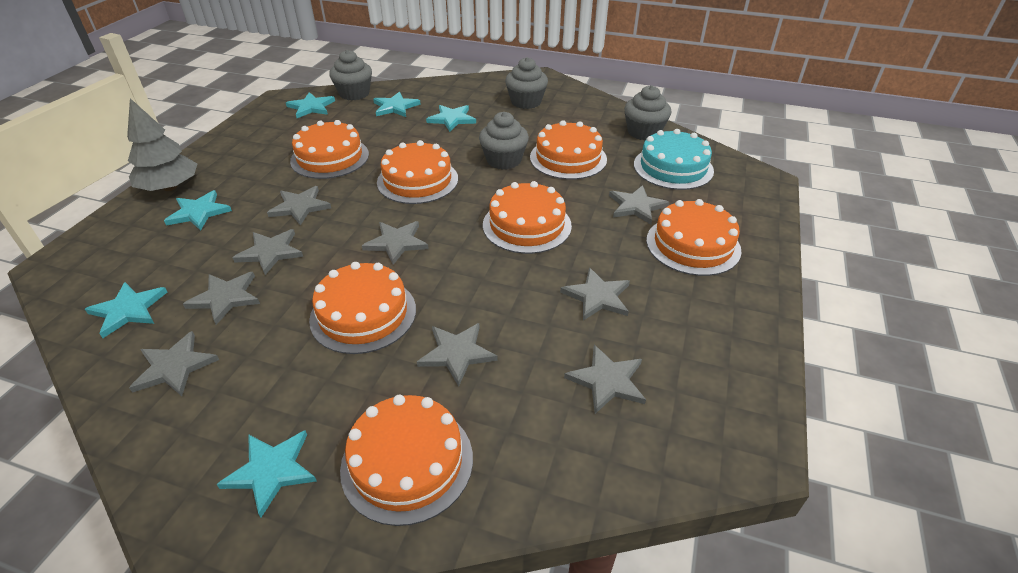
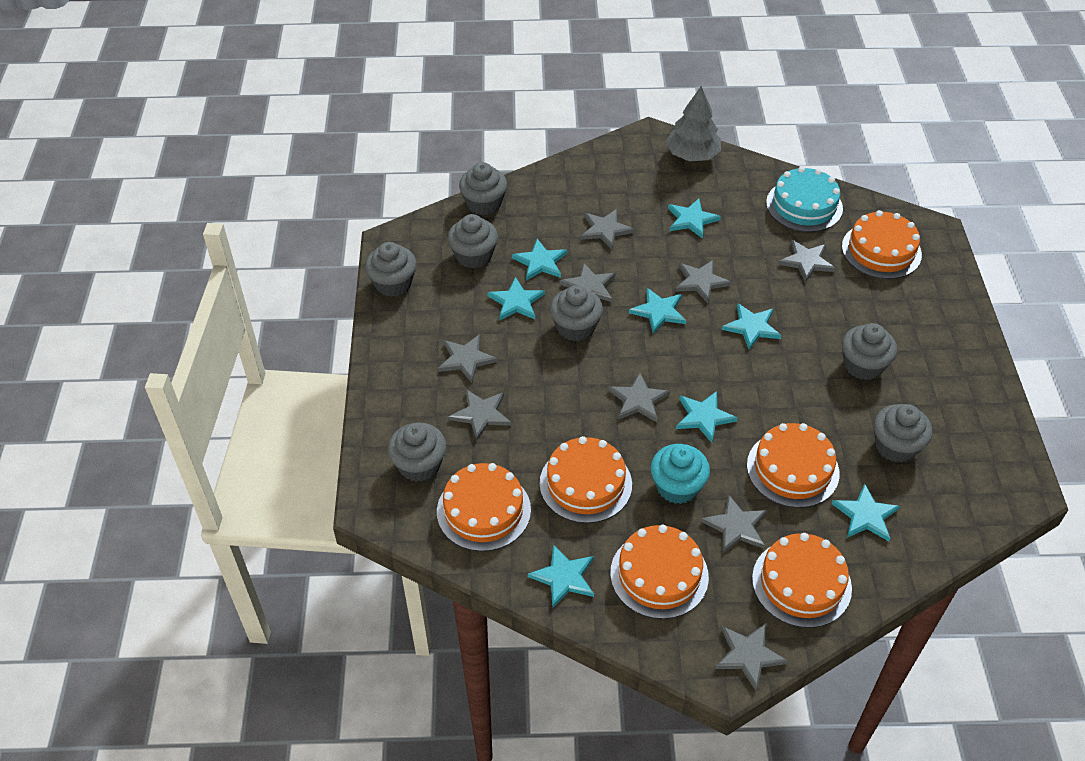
grey cupcake: [329,50,372,101] [479,112,529,170] [505,57,548,109] [624,85,671,140] = 4 -> [365,242,417,297] [388,423,446,482] [448,214,498,269] [459,162,507,215] [550,285,603,341] [842,323,897,380] [874,404,932,463] = 7
orange cake: [290,120,369,179] [309,262,416,354] [340,395,473,526] [377,140,458,204] [483,181,572,254] [530,120,607,179] [646,199,742,276] = 7 -> [437,463,531,551] [539,436,632,523] [610,525,709,619] [747,423,840,508] [752,533,852,628] [842,210,922,279] = 6
turquoise cupcake: none = 0 -> [651,444,710,504] = 1
turquoise star: [85,282,167,338] [164,190,232,231] [217,430,317,518] [286,92,335,118] [373,92,421,117] [426,105,476,132] = 6 -> [487,277,545,321] [512,239,567,281] [528,544,594,608] [629,288,687,333] [668,199,721,239] [676,391,738,443] [722,303,782,349] [832,484,900,541] = 8

